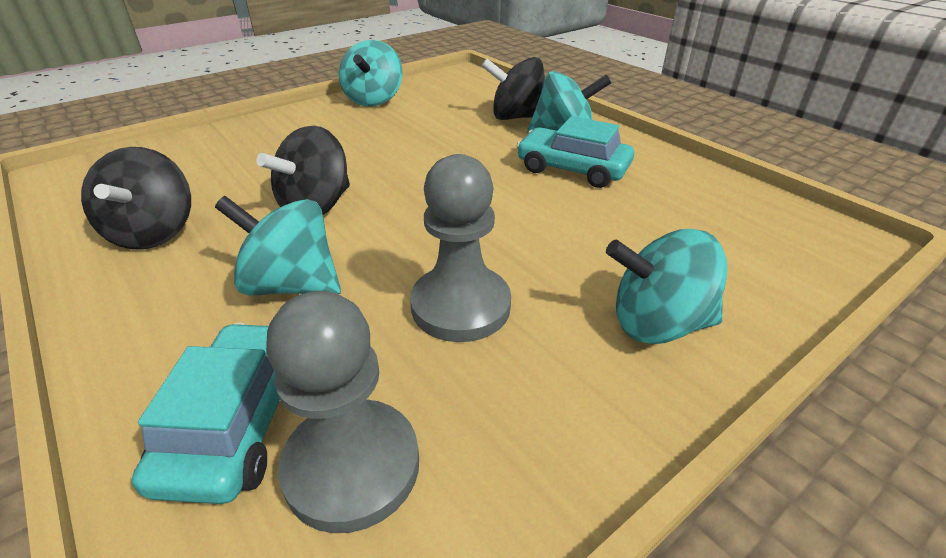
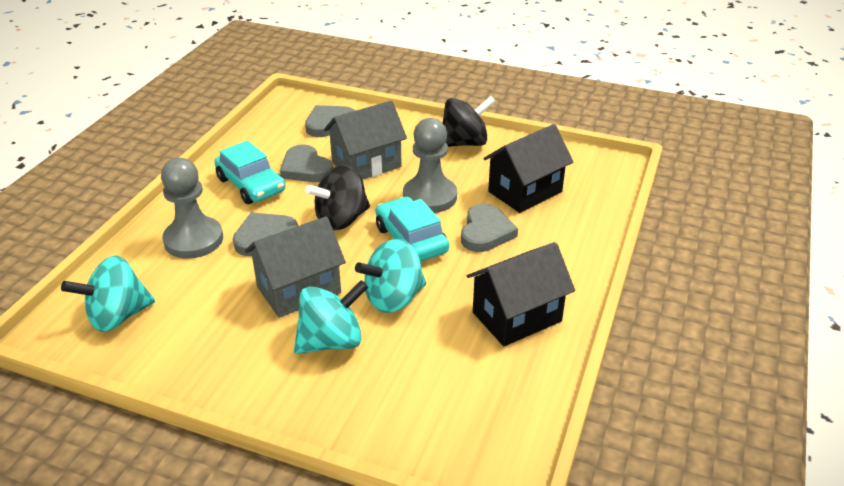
black house: none = 0 -> [467,242,575,346] [483,124,573,213] = 2
black spinning top: [81,147,191,250] [256,126,350,215] [481,57,545,120] = 3 -> [305,165,370,230] [443,96,496,147] = 2
grey heart: none = 0 -> [233,212,298,256] [280,144,333,182] [305,105,355,137] [461,204,518,252] = 4
grey house: none = 0 -> [245,216,346,318] [324,101,407,180] = 2
turquoise spinning top: [215,196,341,295] [339,40,402,107] [527,71,611,133] [606,229,727,344] = 4 -> [61,256,155,332] [294,280,368,354] [355,239,426,313] = 3

